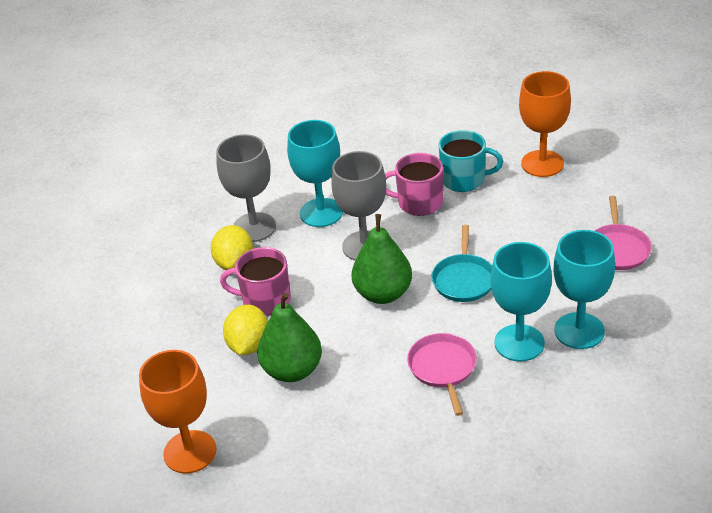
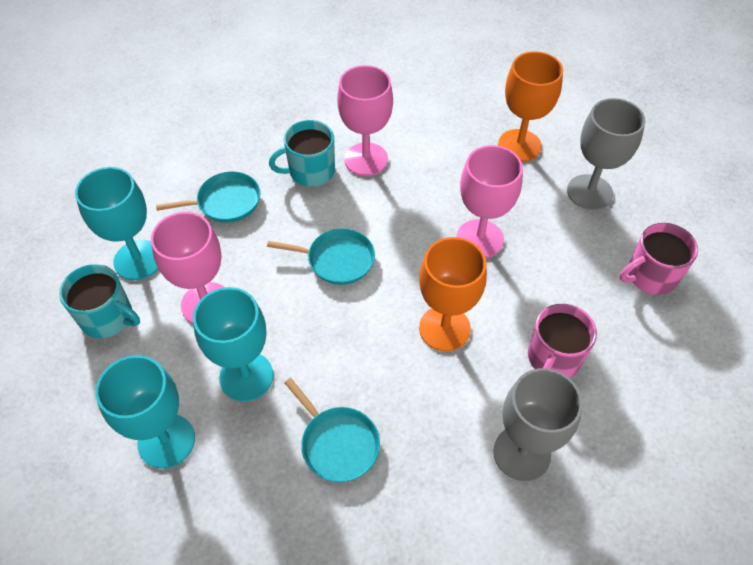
green pear: [257,292,322,382] [352,214,412,304] = 2 -> none = 0
pink goblet: none = 0 -> [151,212,225,324] [337,65,393,176] [456,145,523,258] = 3
pink pan: [407,333,477,416] [595,196,652,270] = 2 -> none = 0
turquoise mug: [438,130,503,192] = 1 -> [59,264,140,338] [269,120,335,187] = 2
turquoise pan: [431,225,492,302] = 1 -> [156,172,260,223] [267,228,375,285] [284,378,380,482] = 3
yellow lemon: [211,225,253,270] [223,305,268,355] = 2 -> none = 0

